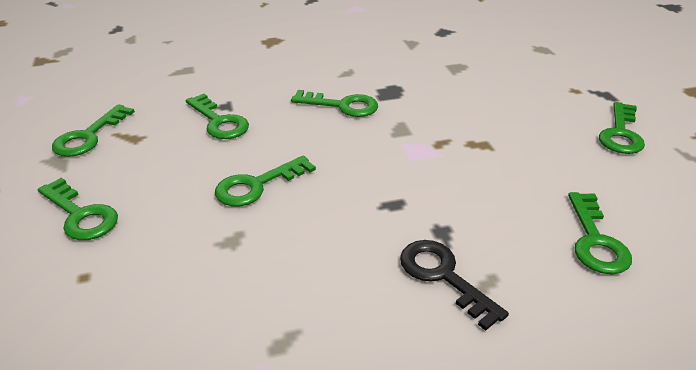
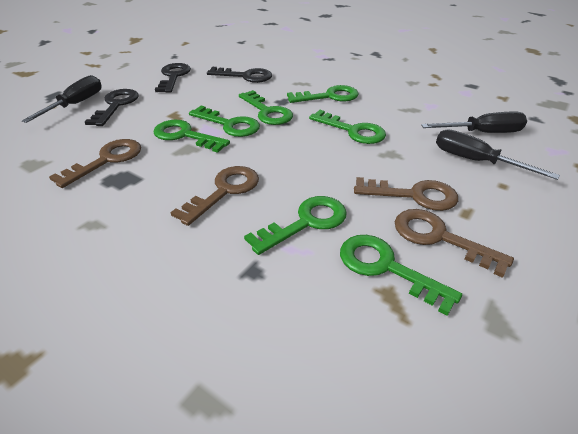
black key: [400,240,509,331] = 1 -> [85,89,138,126] [155,63,191,93] [207,67,272,83] = 3
black screwdriver: none = 0 -> [22,75,102,123] [421,111,527,133] [436,129,560,180] = 3
brown key: none = 0 -> [49,139,141,188] [170,166,259,226] [354,177,458,211] [395,209,514,278] = 4

